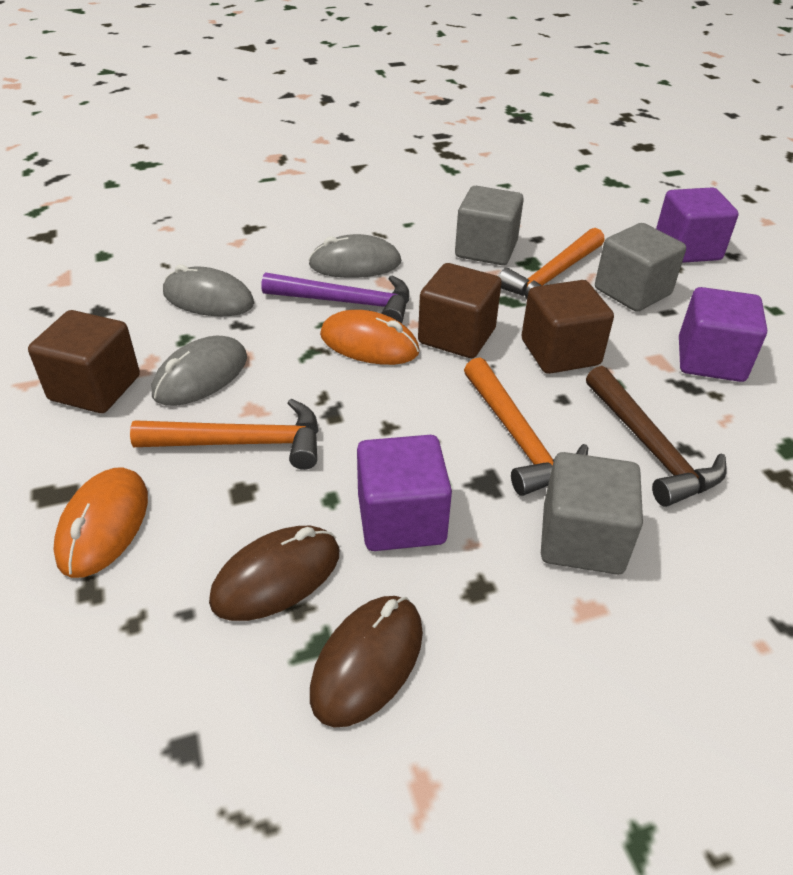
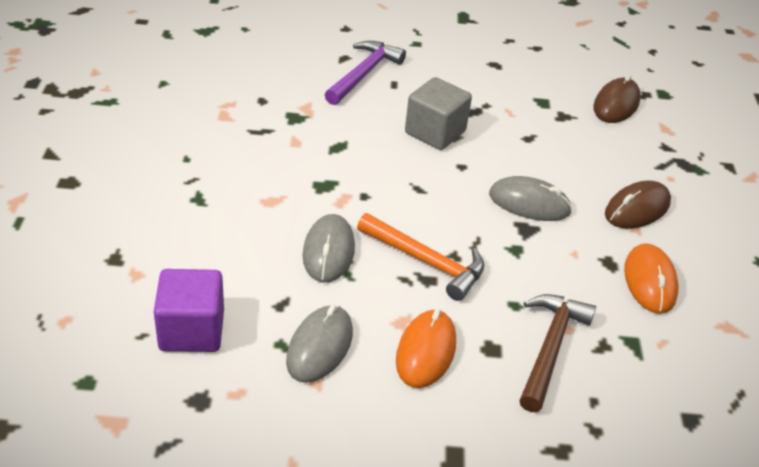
brown cube: [28,310,140,413] [418,263,502,358] [522,280,614,374] = 3 -> none = 0
grey cube: [455,186,524,265] [541,452,643,575] [595,223,686,312] = 3 -> [405,77,472,150] = 1
orange hammer: [130,399,319,470] [464,357,588,496] [498,228,605,299] = 3 -> [357,213,484,301] = 1
purple cube: [357,435,452,551] [656,187,739,263] [679,287,767,382] = 3 -> [154,269,224,352] = 1

